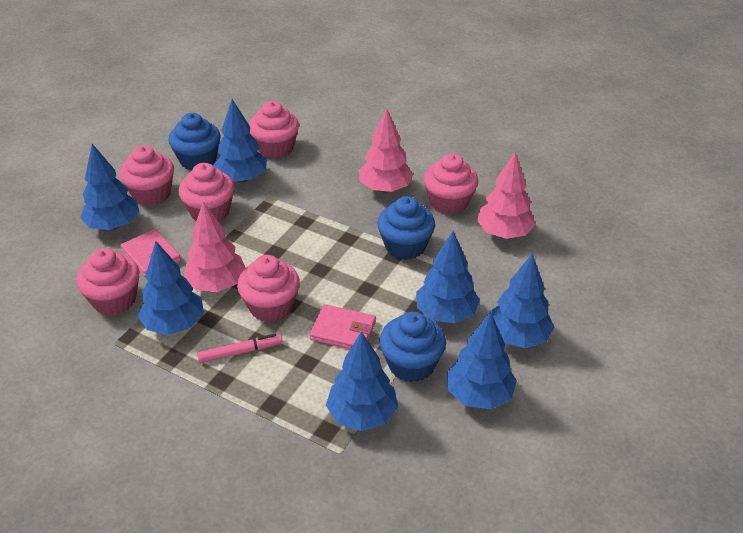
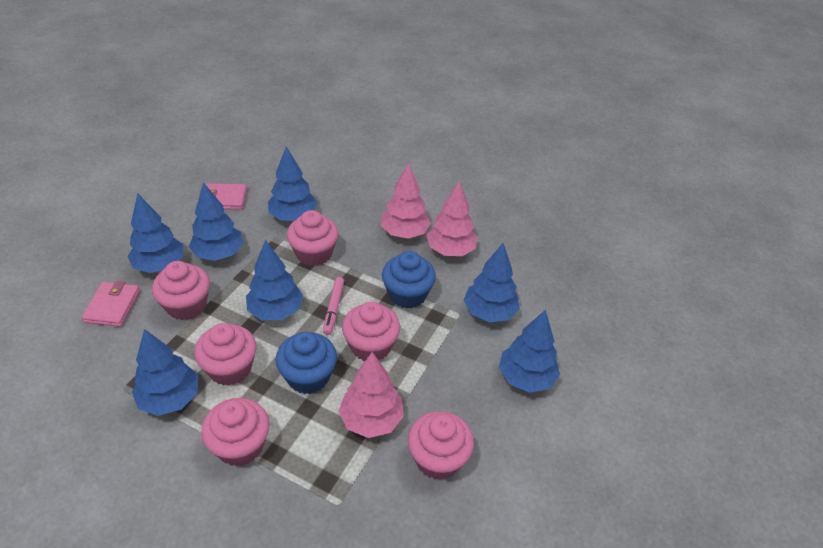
blue cupcake: [169,113,221,170] [377,196,435,260] [379,312,446,382] = 3 -> [276,332,337,394] [382,251,436,309] = 2

